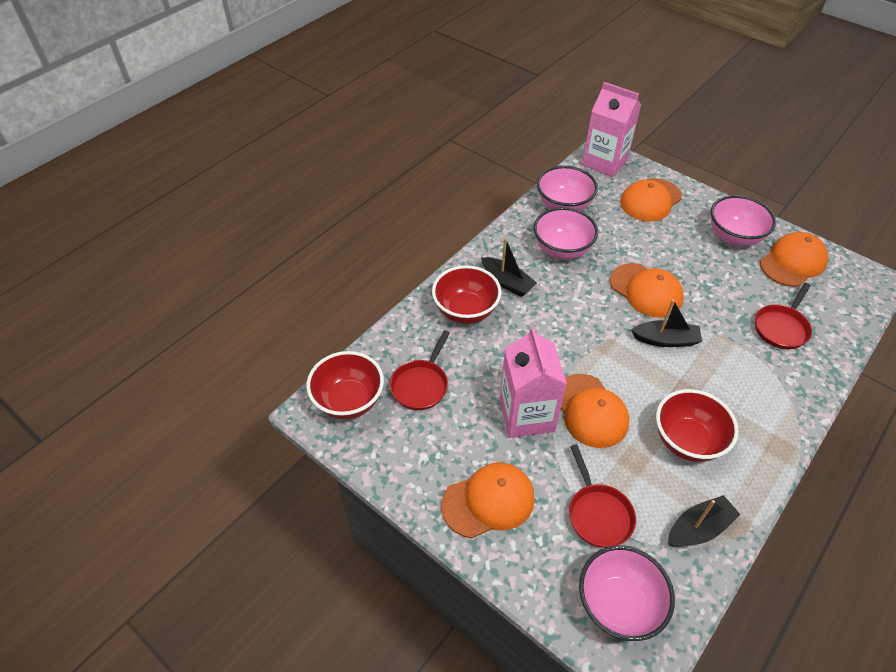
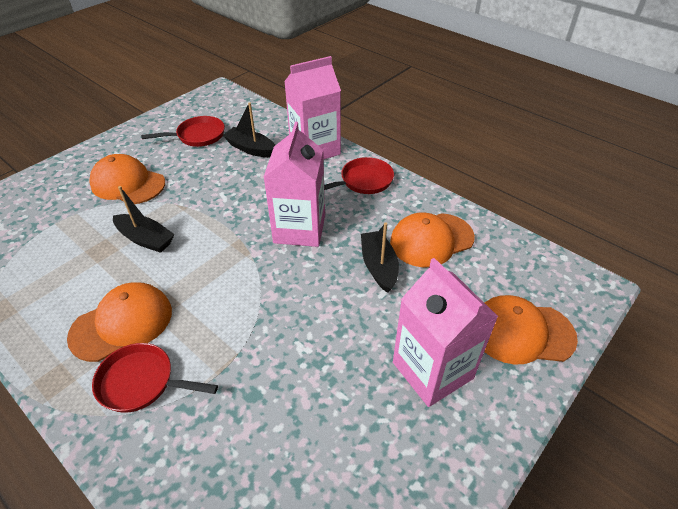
orange cap: [441,463,535,538] [561,374,629,448] [610,263,684,317] [620,178,682,221] [760,232,828,287] = 5 -> [67,282,172,362] [89,154,165,204] [390,212,475,268] [484,295,578,365] = 4
pink bowl: [534,207,598,260] [537,166,598,211] [579,545,675,641] [710,195,776,246] = 4 -> none = 0
pink carton: [500,326,567,438] [582,82,641,177] = 2 -> [263,122,325,247] [284,56,341,160] [393,258,498,407] = 3
red bowl: [306,351,384,419] [432,265,502,324] [656,389,739,462] = 3 -> none = 0

